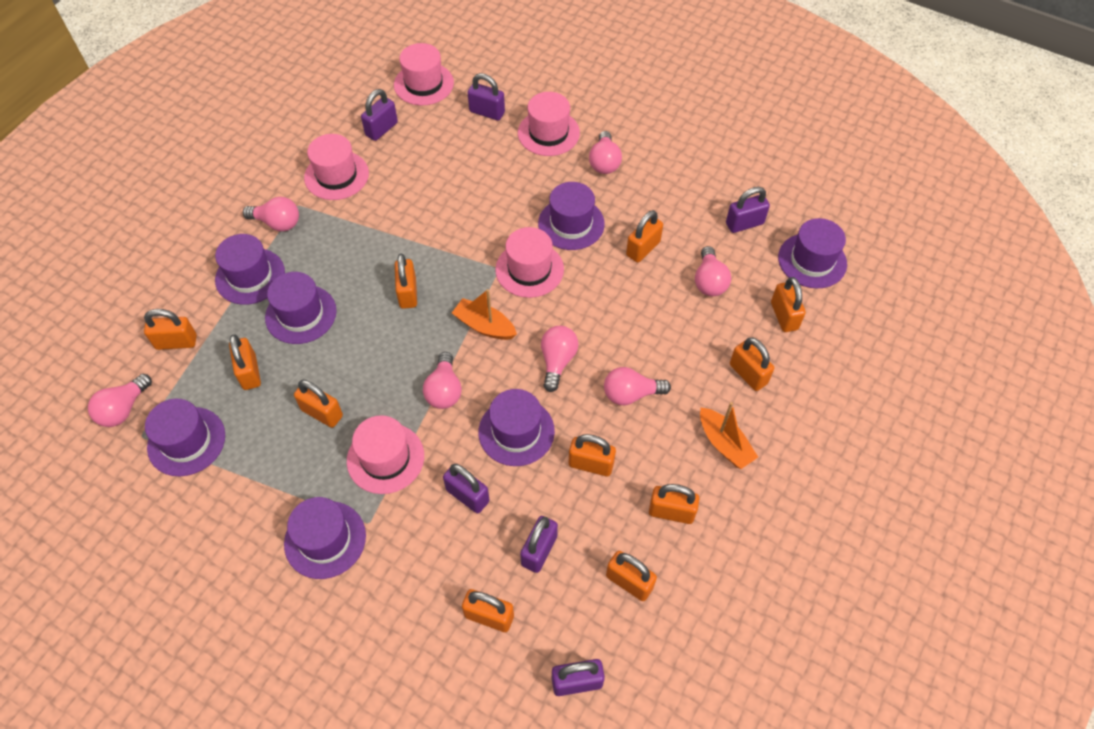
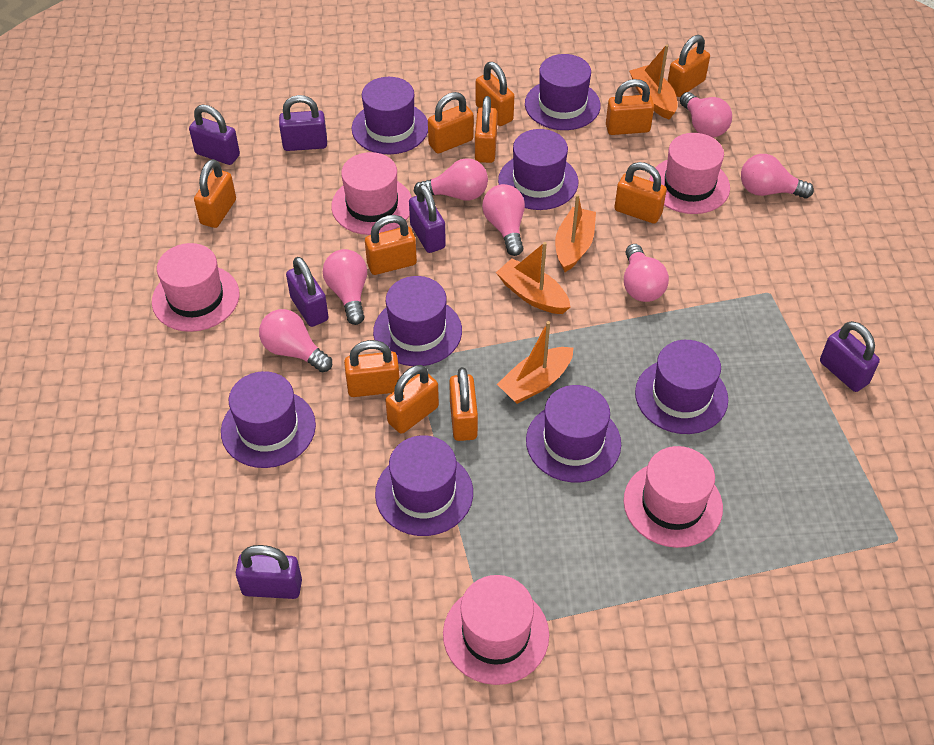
orange boat: [452,289,517,340] [700,402,758,469] = 2 -> [496,242,570,314] [497,321,573,404] [555,194,596,272] [629,45,678,119] = 4
purple hat: [145,399,225,476] [215,234,285,305] [265,272,336,344] [284,497,366,579] [478,389,555,466] [538,182,605,250] [778,218,847,288] = 7 -> [221,371,316,468] [352,77,428,154] [373,276,462,366] [375,435,473,536] [498,129,578,210] [525,54,601,130] [526,385,621,482] [635,340,728,434] = 8

